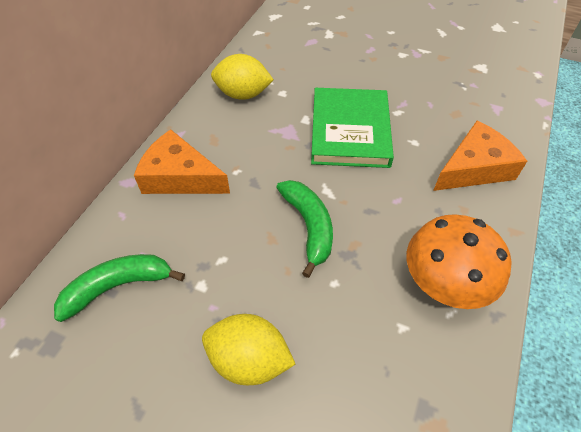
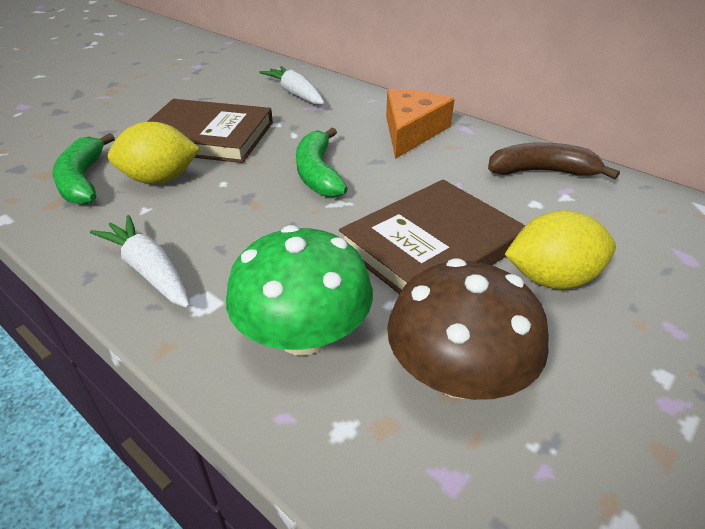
brown banana: none = 0 -> [488,142,620,179] = 1
brown book: none = 0 -> [147,99,273,163] [339,180,526,294] = 2
brown mushroom: none = 0 -> [387,258,549,400] = 1
green book: [311,88,394,168] = 1 -> none = 0
green mushroom: none = 0 -> [226,225,373,356] = 1
orange cheese: [134,129,230,194] [433,121,527,191] = 2 -> [386,89,454,159] = 1
orange mushroom: [407,214,512,309] = 1 -> none = 0
white carrot: none = 0 -> [90,215,190,308] [259,66,324,105] = 2

